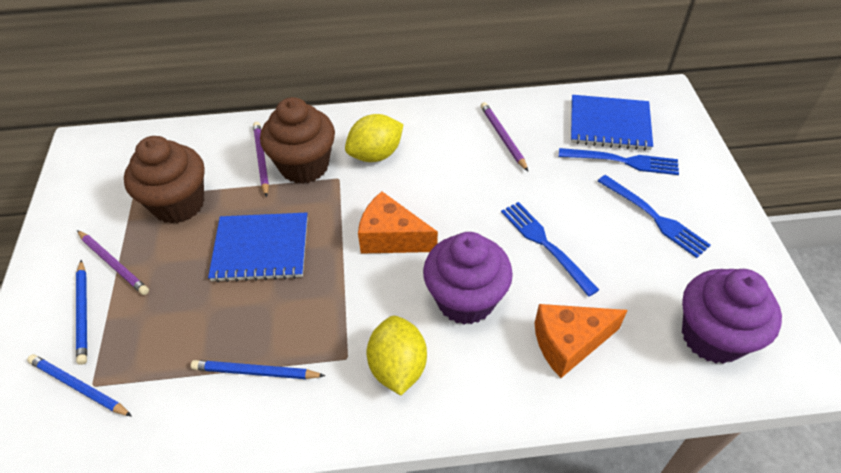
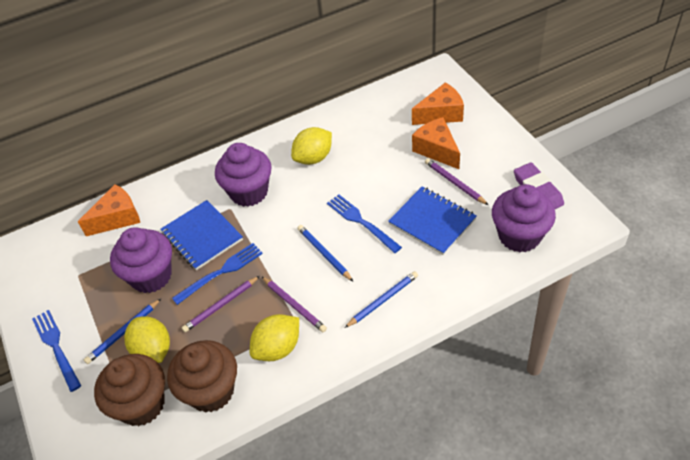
orange cheese: [358,191,438,254] [534,304,628,378] = 2 -> [78,184,140,236] [412,82,464,125] [412,117,460,169] = 3
purple cupcake: [423,232,513,325] [682,269,782,364] = 2 -> [110,227,172,293] [215,143,272,207] [492,184,556,252] = 3
purple eraser: none = 0 -> [514,162,564,209] = 1
yellow lemon: [345,114,404,162] [367,316,427,395] = 2 -> [124,316,170,363] [250,314,299,361] [291,127,332,165] = 3

